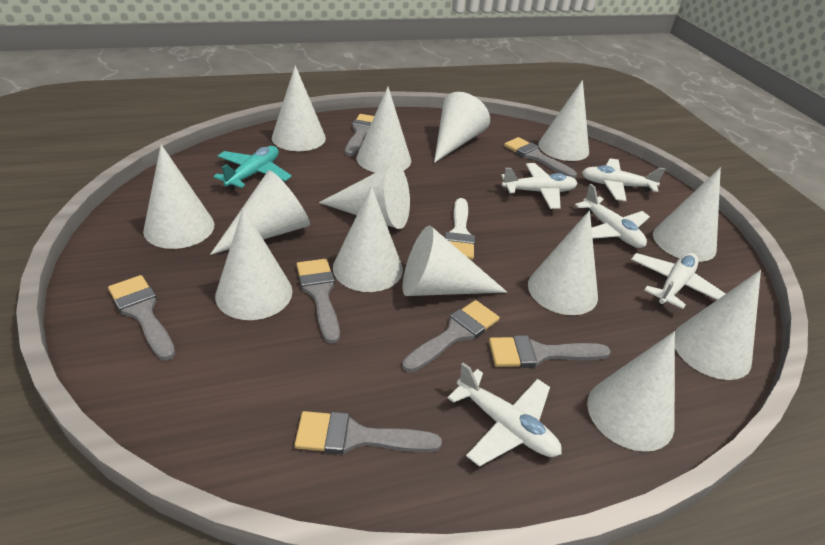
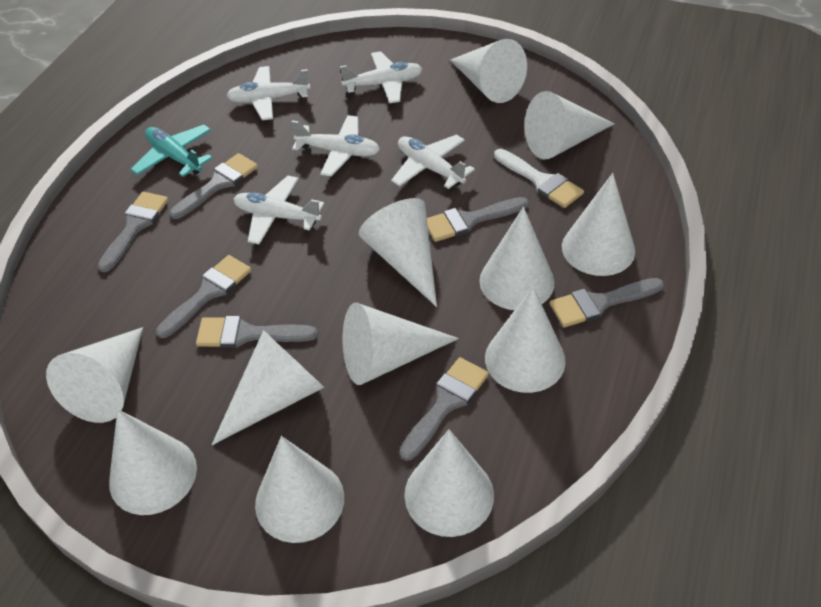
white cone: [143,144,214,249] [210,170,310,255] [215,207,293,320] [272,65,326,151] [319,163,410,229] [333,186,403,292] [356,87,411,173] [403,226,507,296] [434,92,490,163] [528,210,598,315] [538,80,589,161] [587,331,675,452] [653,168,721,262] [675,270,761,380] = 14 -> [46,327,143,423] [109,409,197,515] [212,330,325,445] [255,436,344,543] [342,302,459,385] [359,198,437,307] [404,429,494,537] [450,39,527,103] [479,207,554,310] [485,287,566,393] [524,91,615,159] [562,173,635,276] = 12

